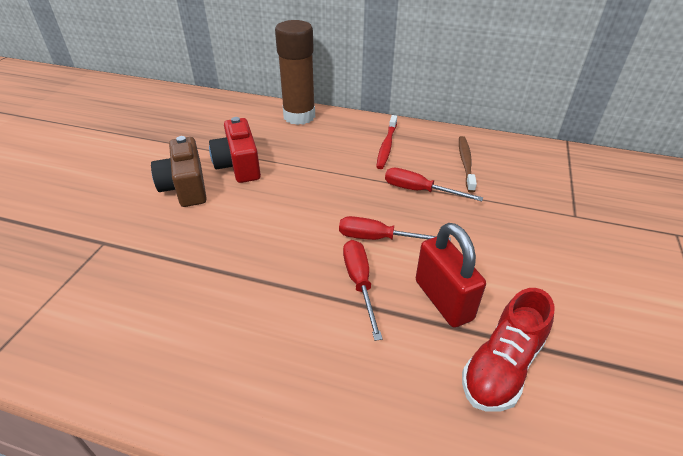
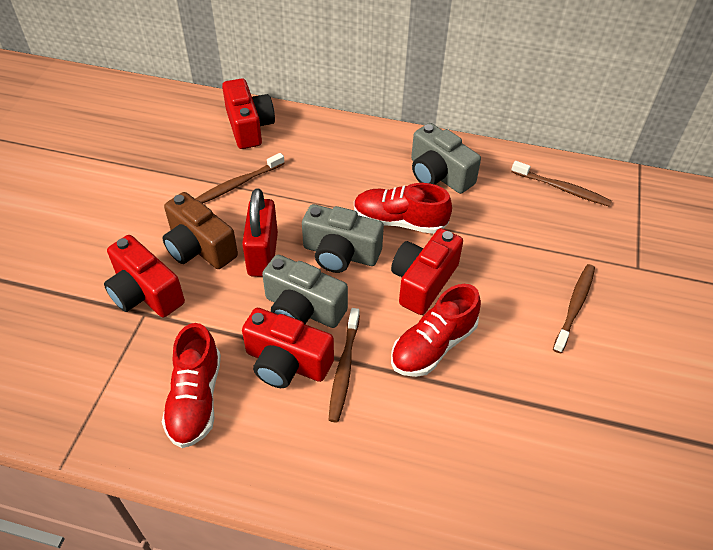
brown glue stick: [275,20,315,125] = 1 -> none = 0
brown toothbrush: [459,136,477,193] = 1 -> [195,153,285,203] [328,308,360,422] [511,161,612,207] [553,264,595,353] = 4
grey camera: none = 0 -> [262,255,348,328] [302,204,384,273] [411,123,481,194] = 3
red camera: [209,117,261,183] = 1 -> [104,235,185,318] [222,78,275,149] [242,308,334,388] [391,228,463,315] = 4
red screwdriver: [339,216,451,241] [343,240,383,341] [385,168,483,201] = 3 -> none = 0
red shoe: [462,288,554,412] = 1 -> [162,323,221,448] [354,183,452,234] [391,284,481,377] = 3
red toothbrush: [376,115,397,169] = 1 -> none = 0

